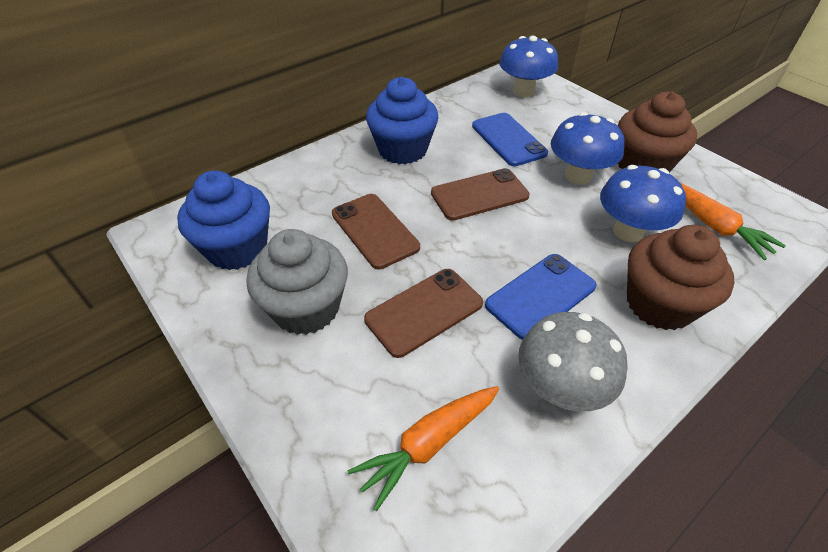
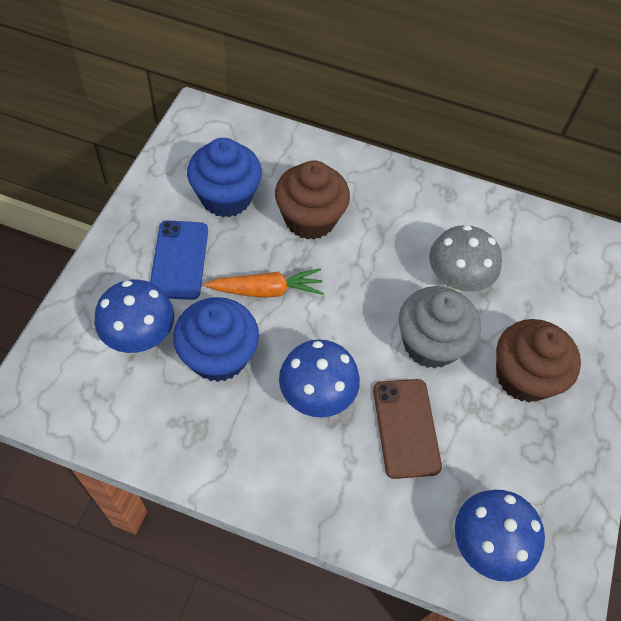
blue phone: [472,113,548,166] [485,254,596,340] = 2 -> [150,220,208,300] = 1
brown phone: [332,194,420,269] [364,269,483,358] [431,168,530,220] = 3 -> [373,379,442,479] = 1
orange carrot: [348,386,499,511] [680,183,786,260] = 2 -> [204,268,324,298] = 1

